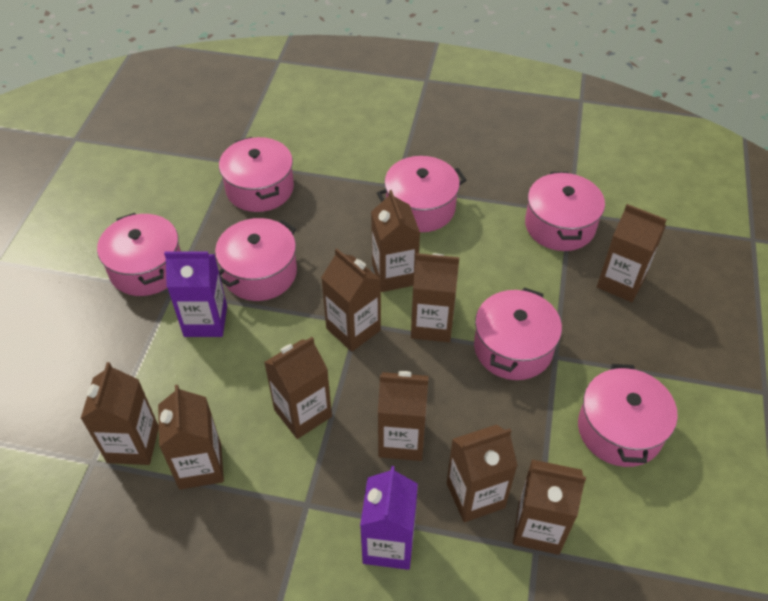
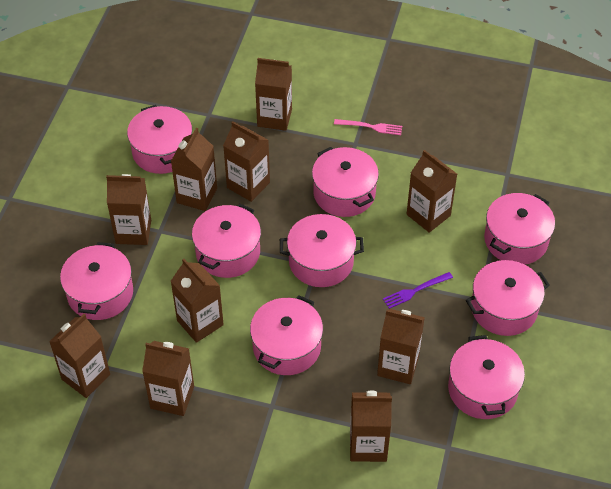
pink fork: none = 0 -> [334,119,402,135] = 1
pink pot: [97,213,181,296] [215,218,297,301] [219,137,294,212] [377,156,466,232] [474,287,562,380] [525,172,605,251] [578,364,678,467] = 7 -> [60,242,133,320] [127,105,192,174] [192,204,261,278] [250,295,323,375] [280,214,364,287] [312,147,379,217] [448,335,525,419] [466,260,550,336] [484,193,555,264] = 9
purple carton: [164,251,227,337] [360,466,418,570] = 2 -> none = 0
purple fork: none = 0 -> [383,272,453,309] = 1

